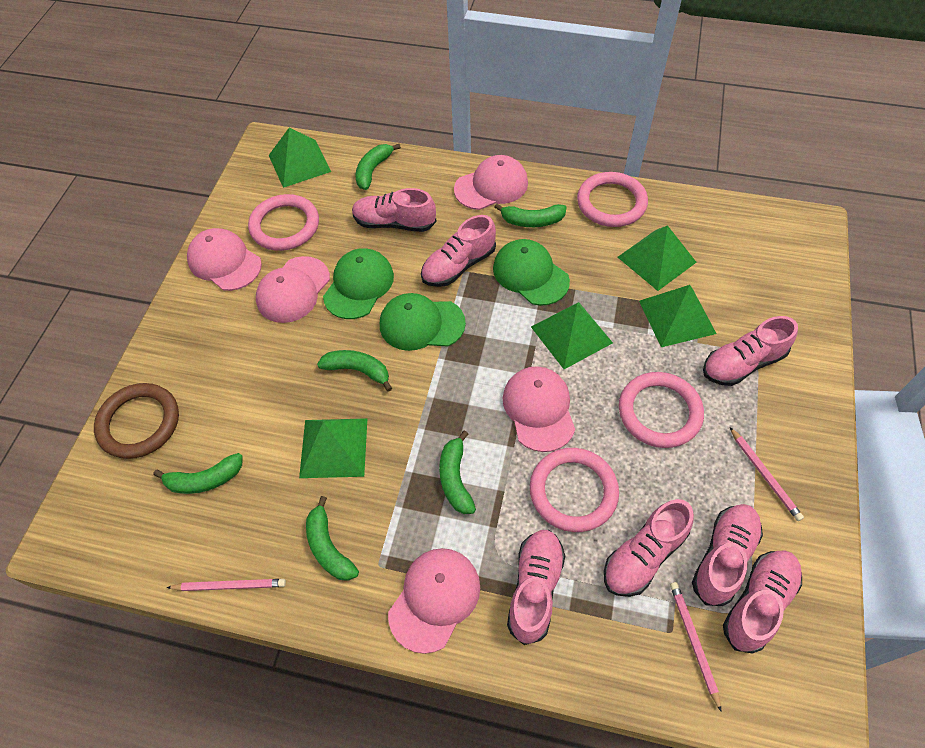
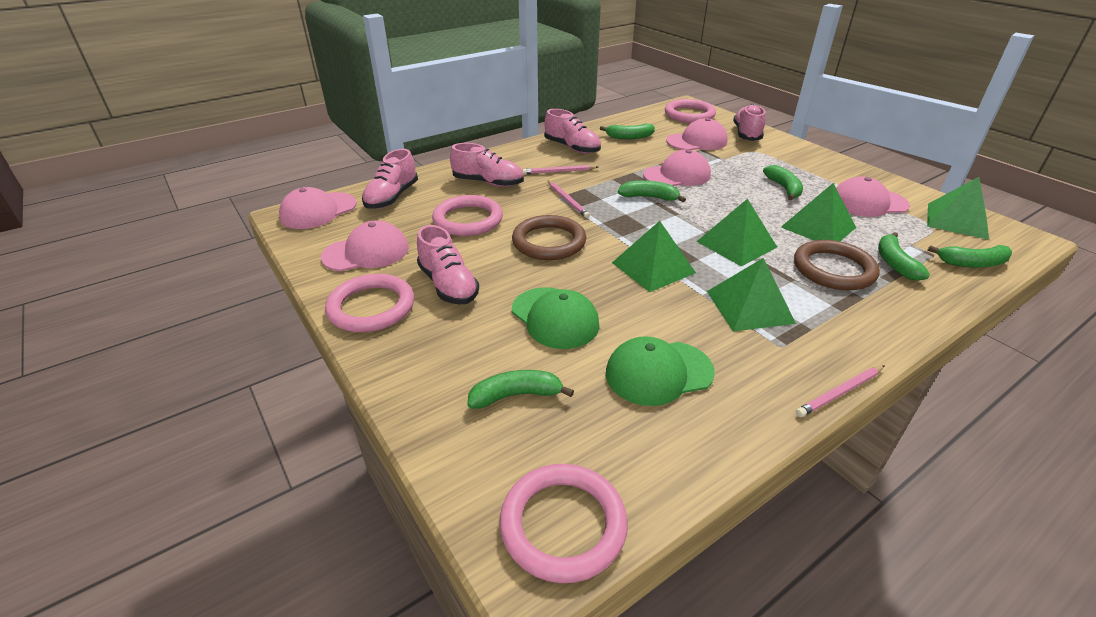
brown ring: [94,383,179,459] = 1 -> [512,215,586,260] [794,240,880,291] = 2
green cap: [323,248,394,319] [380,293,466,351] [493,239,570,306] = 3 -> [512,287,600,349] [606,336,715,406] = 2
pink shoe: [352,188,437,232] [421,215,496,287] [507,530,565,645] [604,499,694,597] [692,504,763,606] [703,316,798,386] [723,550,802,654] = 7 -> [362,149,418,209] [417,225,479,305] [450,143,524,187] [544,109,601,154] [733,104,766,141] = 5

